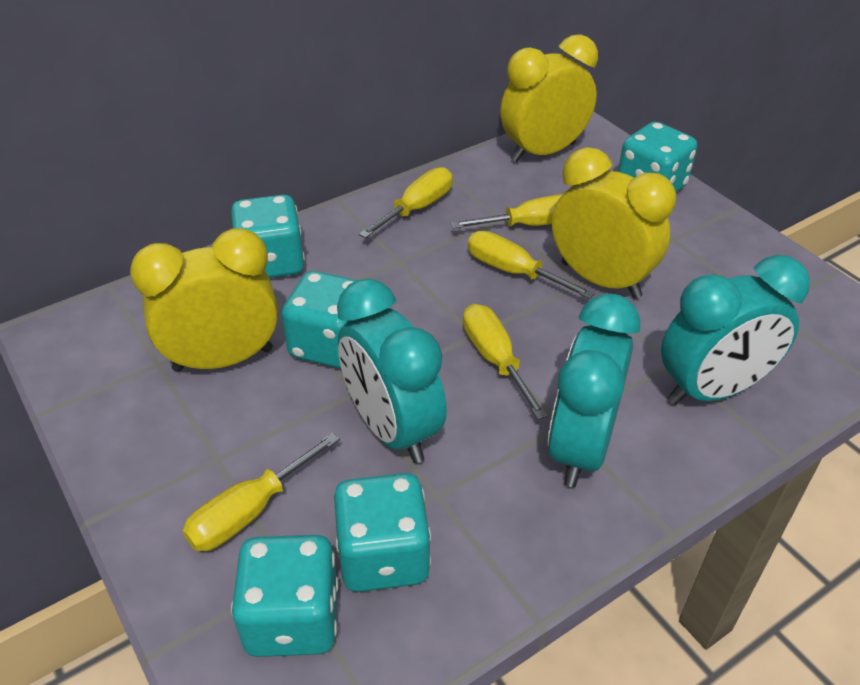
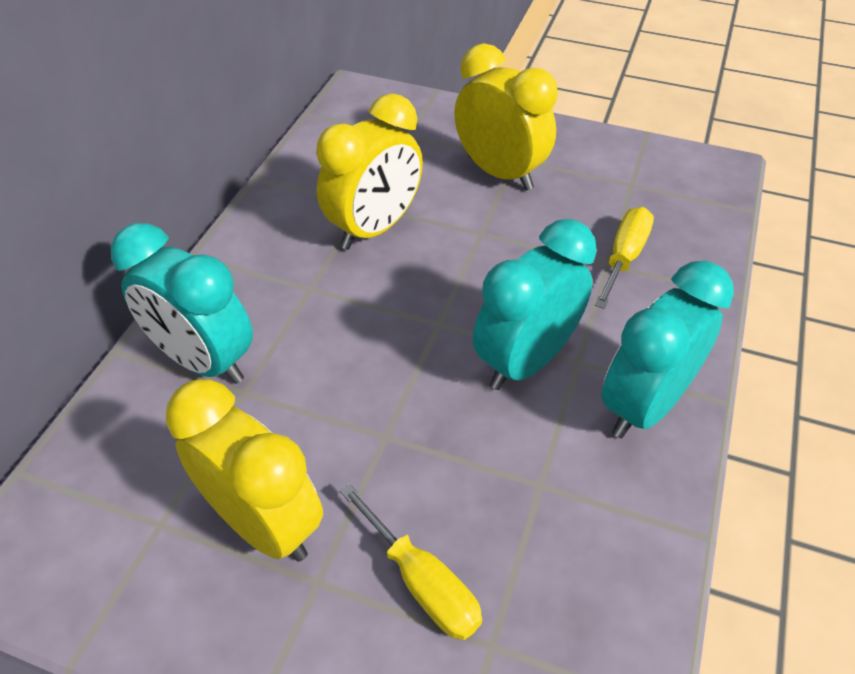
turquoise dice: [231,195,305,278] [231,535,339,657] [281,271,358,368] [334,473,431,592] [618,122,697,192] = 5 -> none = 0
yellow screwdriver: [183,432,340,551] [359,167,453,238] [450,194,563,229] [463,304,548,420] [468,231,595,299] = 5 -> [340,483,482,640] [594,207,654,309] = 2

